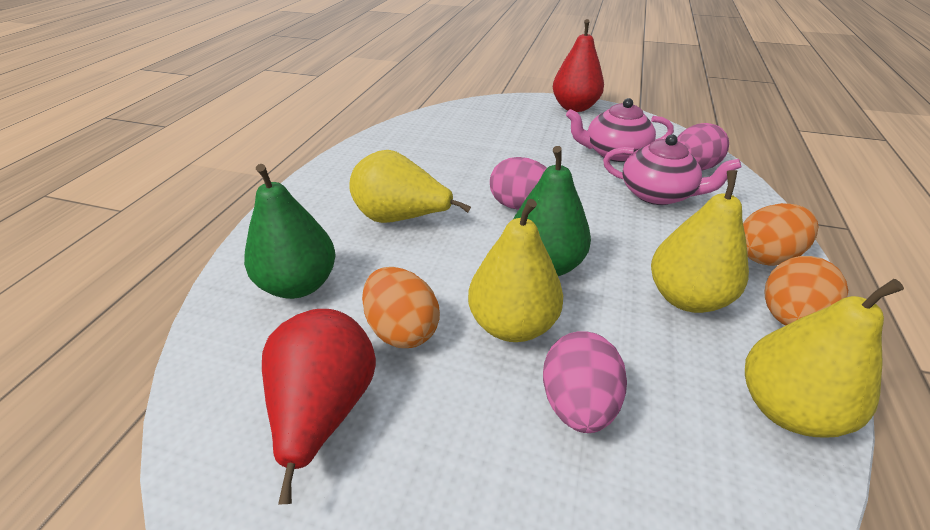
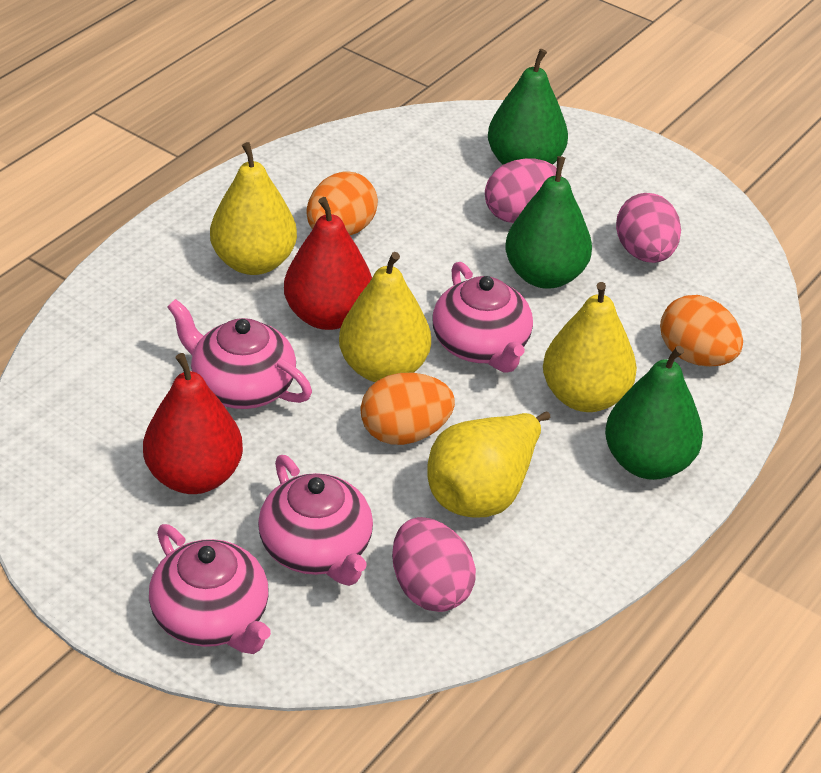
green pear: [244,164,336,299] [513,146,591,276] = 2 -> [488,49,568,165] [505,156,592,289] [605,346,703,480] = 3
pink teapot: [566,98,674,162] [603,134,741,205] = 2 -> [149,524,271,654] [167,299,312,409] [258,455,373,586] [432,262,533,373] = 4

